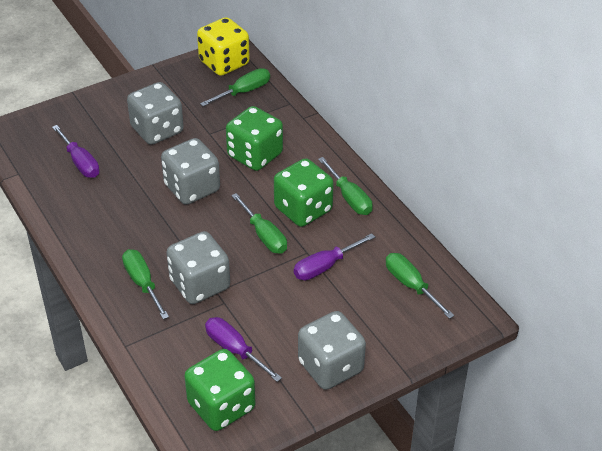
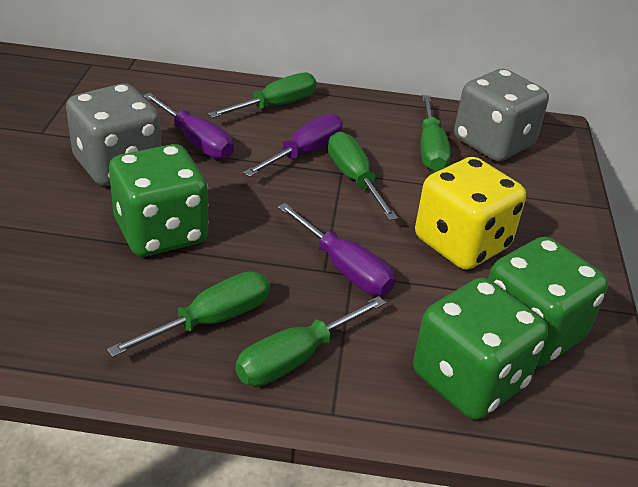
grey dice: [127,82,184,145] [161,138,220,205] [166,231,230,304] [298,311,366,390] = 4 -> [66,84,161,186] [454,69,549,161] = 2

